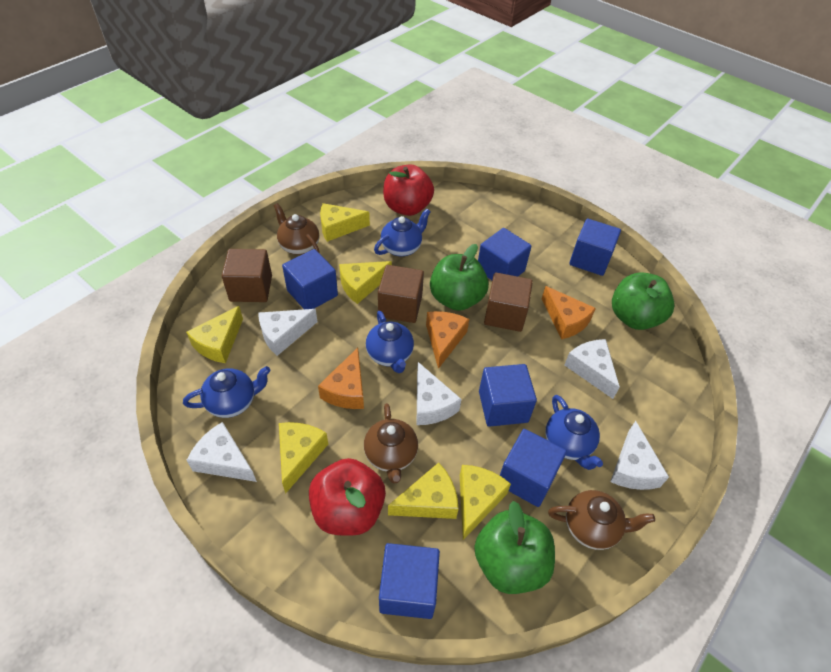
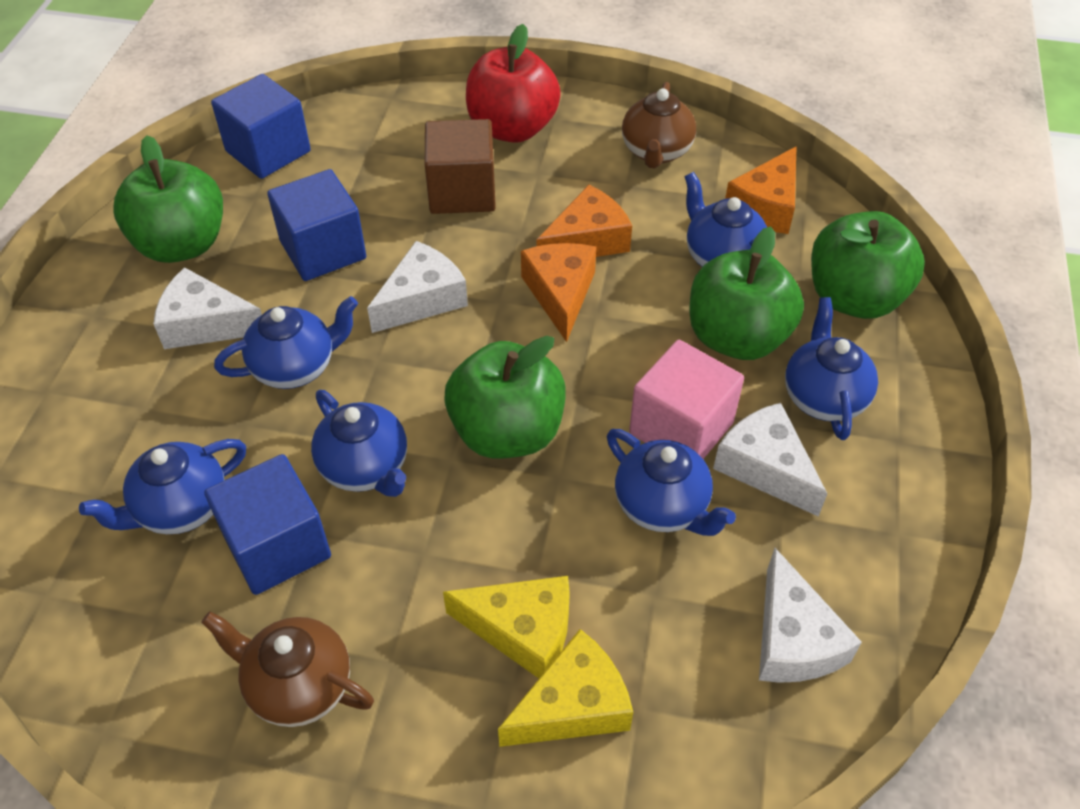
blue cube: [282,249,338,309] [379,543,440,619] [478,228,532,280] [479,364,537,427] [500,429,567,507] [569,219,621,276] = 6 -> [204,454,331,595] [211,74,311,179] [267,169,366,281] = 3
blue teapot: [183,366,271,418] [366,311,414,373] [374,209,431,257] [545,395,603,470] = 4 -> [79,439,246,534] [214,296,358,389] [311,390,407,497] [607,429,736,536] [684,172,767,267] [785,297,878,440] = 6
brown cube: [222,249,272,302] [378,265,424,323] [484,273,533,332] = 3 -> [425,119,496,214] = 1
brown teapot: [273,203,320,255] [364,403,418,483] [548,490,655,550] = 3 -> [201,611,374,727] [622,82,696,169] = 2
green apple: [430,244,489,311] [474,501,555,594] [612,272,674,330] = 3 -> [113,135,223,263] [444,336,566,459] [689,227,804,360] [811,211,925,319] = 4
pink cube: none = 0 -> [629,340,744,459] = 1
red apple: [309,458,386,536] [383,164,434,216] = 2 -> [466,24,561,143] = 1
white cheese: [186,422,257,482] [258,309,318,356] [417,362,461,425] [565,339,620,399] [610,421,669,490] = 5 -> [154,267,262,349] [367,241,468,333] [713,403,828,517] [759,548,862,683] = 4
yellow cheese: [186,306,243,363] [279,422,328,494] [320,203,370,242] [339,261,392,304] [388,463,459,519] [460,465,511,540] = 6 -> [443,576,570,678] [498,629,633,747] = 2

